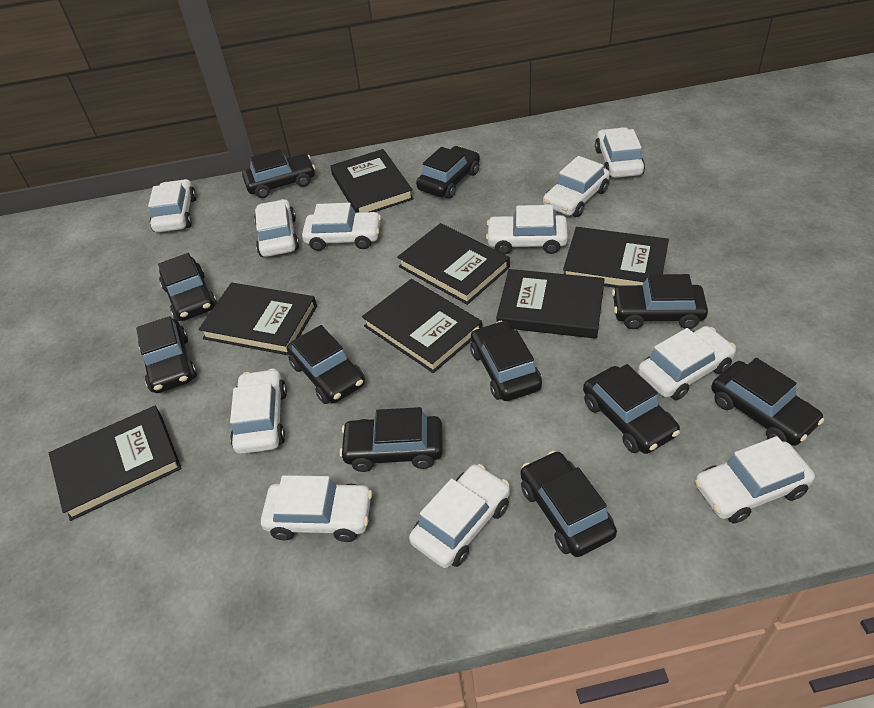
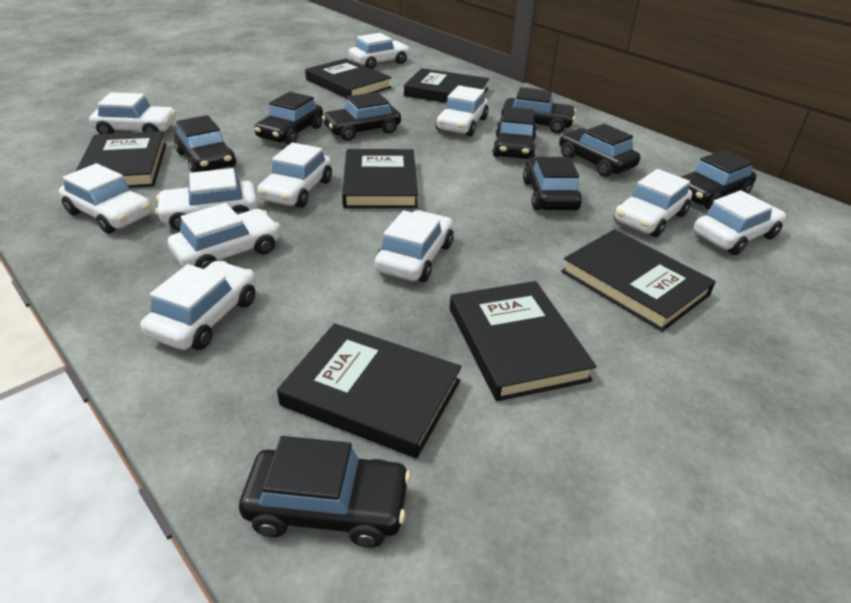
black car: [136,316,197,393] [158,253,217,321] [242,149,315,198] [287,325,365,404] [339,407,443,472] [416,146,480,198] [470,321,542,401] [520,451,617,557] [583,364,680,454] [612,274,708,329] [711,358,824,446] = 11 -> [174,115,236,172] [239,436,411,548] [254,92,323,145] [322,92,401,141] [493,107,537,160] [501,87,576,133] [523,157,582,210] [559,124,640,177] [681,150,757,210] = 9

